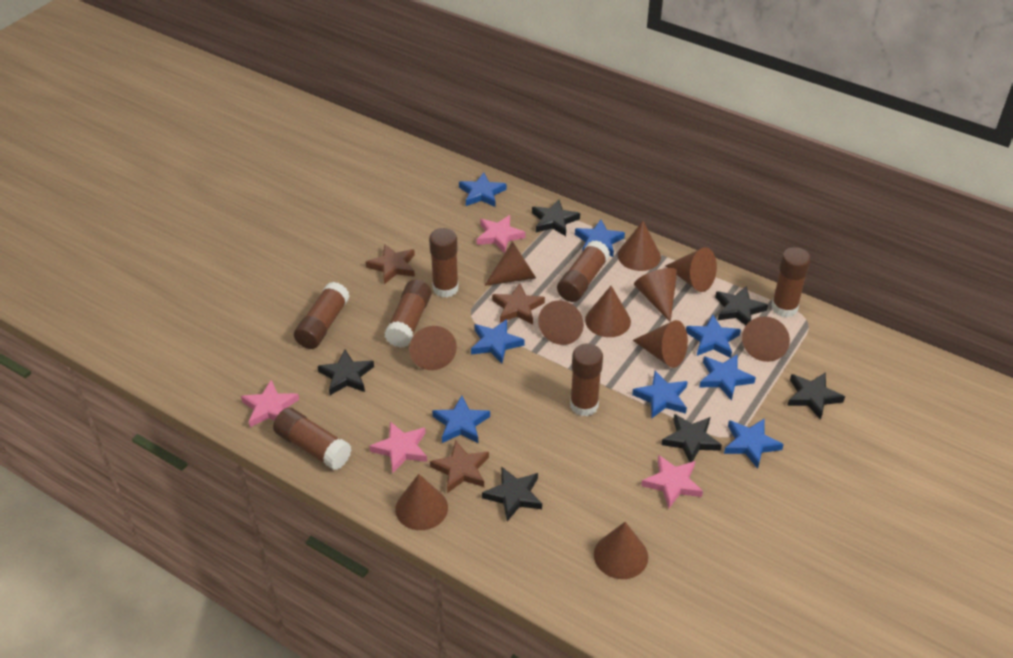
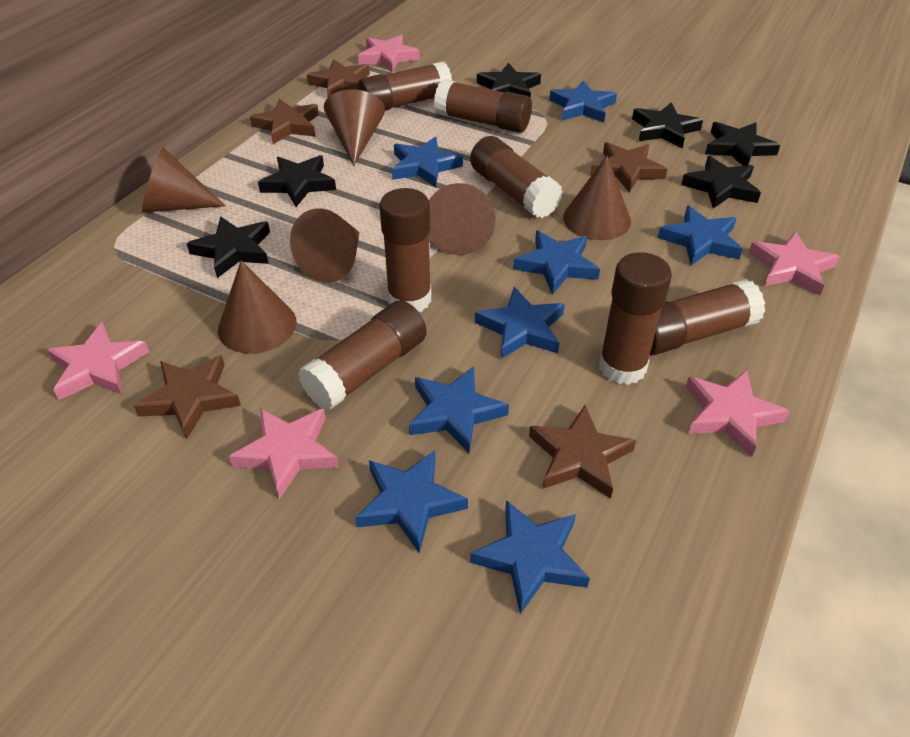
brown cone: [395,474,448,530] [409,326,457,370] [484,241,536,286] [538,301,584,345] [585,286,631,337] [594,522,648,579] [618,221,661,271] [633,320,688,368] [634,268,677,322] [665,247,717,292] [742,316,790,362] = 11 -> [142,148,226,212] [218,260,297,354] [290,208,359,283] [324,89,385,165] [429,183,496,255] [563,156,631,240] = 6
brown star: [366,244,415,284] [430,441,489,493] [492,283,545,325] = 3 -> [134,355,241,439] [250,99,319,144] [307,59,370,97] [529,405,636,499] [590,142,667,193] = 5
pink star: [241,380,299,427] [369,422,427,473] [477,215,526,253] [641,455,703,509] = 4 -> [47,322,149,400] [229,408,339,499] [358,35,420,72] [686,370,790,457] [749,231,840,296] = 5

